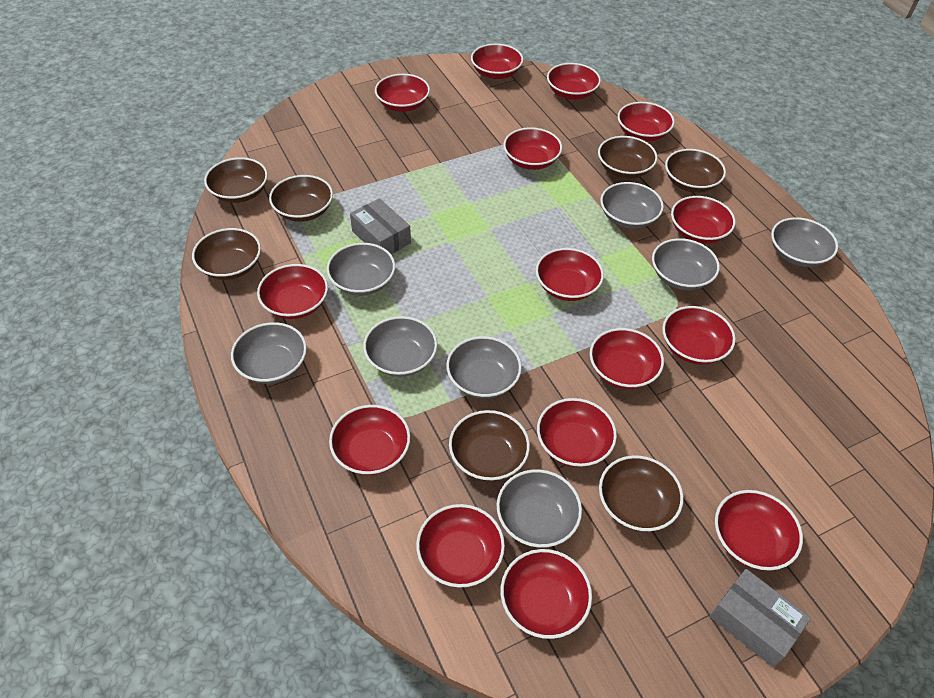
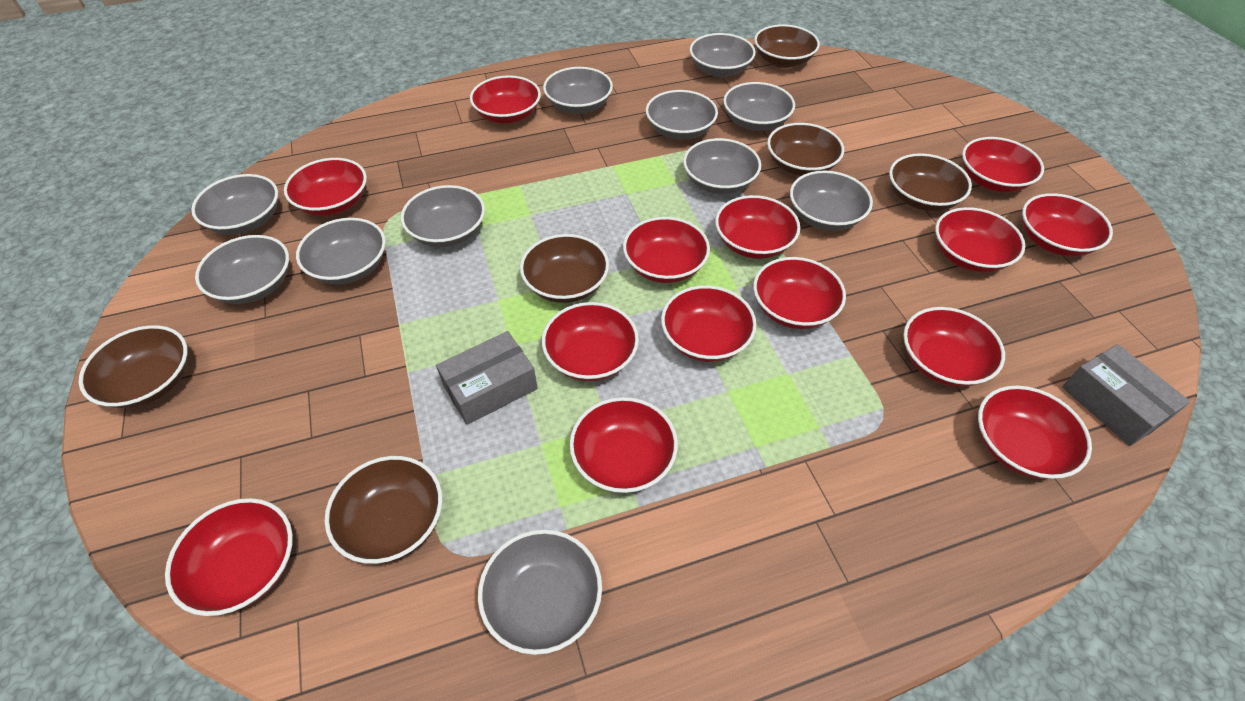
brown bowl: [192,228,261,280] [204,157,268,203] [269,175,333,222] [449,410,530,481] [598,136,658,178] [599,455,684,531] [665,149,726,192] = 7 -> [79,325,188,408] [325,456,442,564] [520,234,609,303] [754,24,820,68] [767,123,844,176] [889,153,972,211] = 6
grey bowl: [231,322,307,384] [327,243,395,296] [363,316,437,377] [447,336,522,399] [497,469,582,548] [600,182,664,229] [652,238,720,290] [771,217,838,267] = 8 -> [191,174,278,235] [195,235,289,304] [296,218,386,284] [401,185,485,247] [478,529,602,655] [543,67,613,114] [646,90,718,140] [683,138,761,194] [690,33,756,77] [723,82,795,131] [790,171,873,231] = 11
red bowl: [257,264,328,319] [329,405,410,475] [375,74,430,112] [416,504,505,588] [471,43,523,79] [501,549,592,639] [503,127,562,170] [536,248,604,301] [537,398,617,467] [547,63,601,100] [590,328,664,389] [618,102,675,141] [662,306,736,365] [671,196,736,244] [715,490,803,571] = 15 -> [165,498,293,616] [284,158,367,216] [470,75,541,124] [542,302,639,381] [569,397,678,493] [623,217,710,283] [661,285,757,362] [715,195,800,259] [753,257,846,329] [903,307,1005,387] [935,207,1025,272] [962,137,1044,192] [978,386,1092,479] [1022,193,1113,257] = 14

